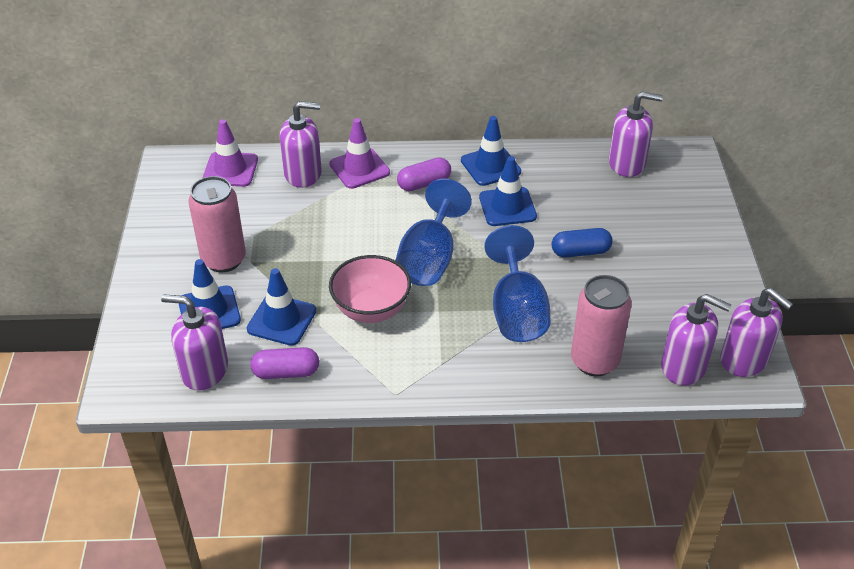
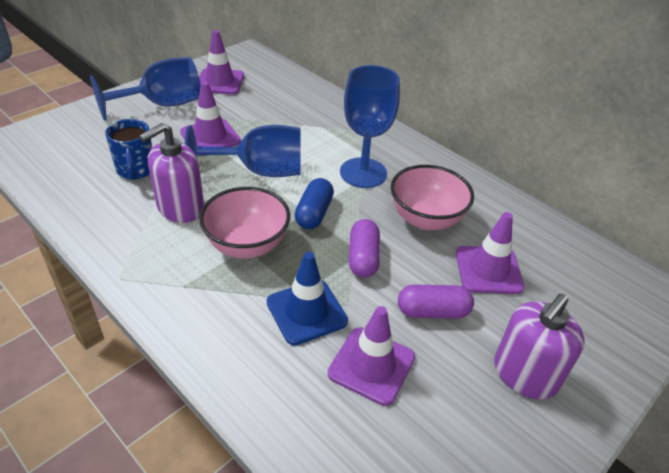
blue goblet: [395,179,472,286] [484,225,551,342] = 2 -> [90,57,201,121] [185,125,301,177] [340,65,400,188] = 3
blue mug: none = 0 -> [105,119,152,180] = 1
blue traffic cone: [179,259,241,329] [247,268,316,346] [461,116,521,186] [479,156,537,226] = 4 -> [267,252,348,346] = 1
pink bowl: [329,255,411,323] = 1 -> [199,187,290,259] [391,165,474,230] = 2
pink can: [188,176,246,272] [571,275,632,376] = 2 -> none = 0
purple soap dispenser: [161,294,228,391] [280,101,322,188] [609,92,663,177] [661,294,731,386] [720,288,793,377] = 5 -> [139,123,204,223] [494,293,584,399] = 2
purple traffic cone: [202,119,258,187] [329,118,390,189] = 2 -> [180,81,241,147] [199,30,244,95] [328,306,415,406] [456,212,524,294] = 4

